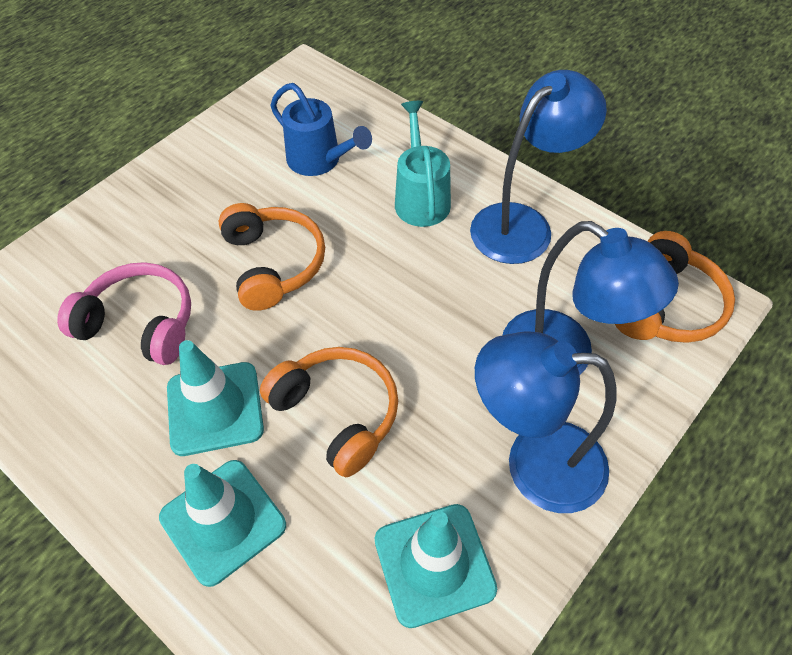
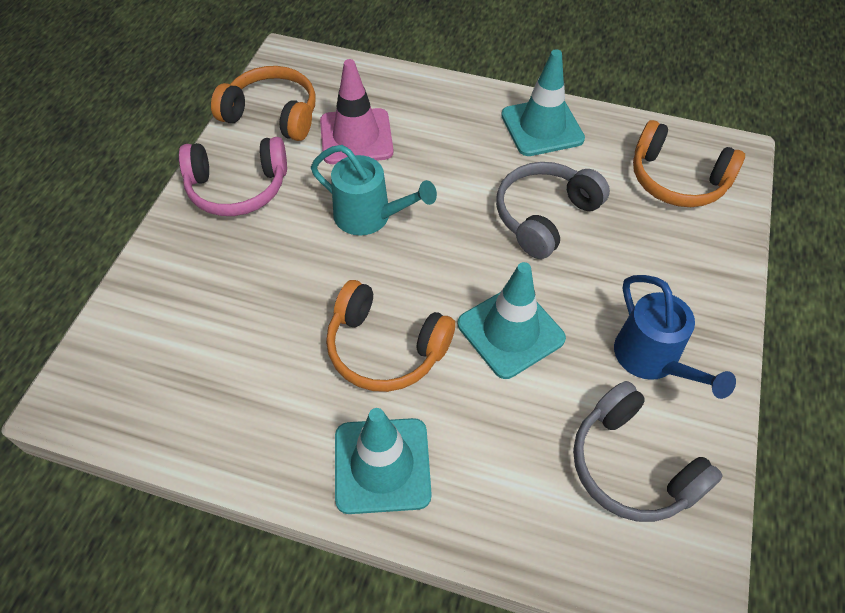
blue lamp: [470,70,607,264] [475,331,616,513] [503,221,679,374] = 3 -> none = 0
grey headphones: none = 0 -> [496,162,610,259] [573,381,723,522] = 2
pink traffic cone: none = 0 -> [320,59,394,164] = 1

